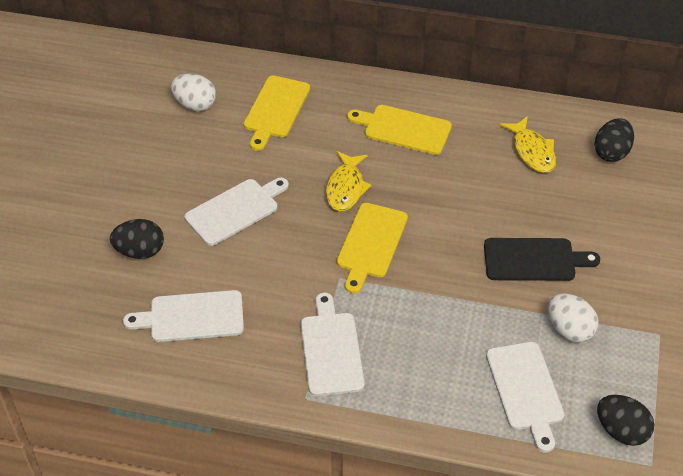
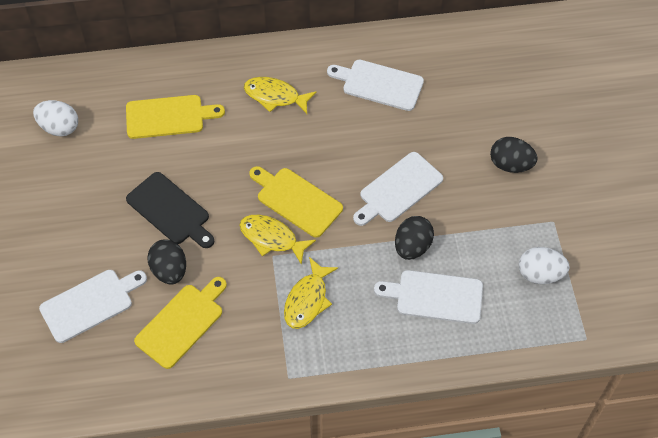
yellow fish: [326,151,372,211] [500,116,556,173] = 2 -> [239,215,316,265] [244,77,316,114] [284,257,338,329] = 3

